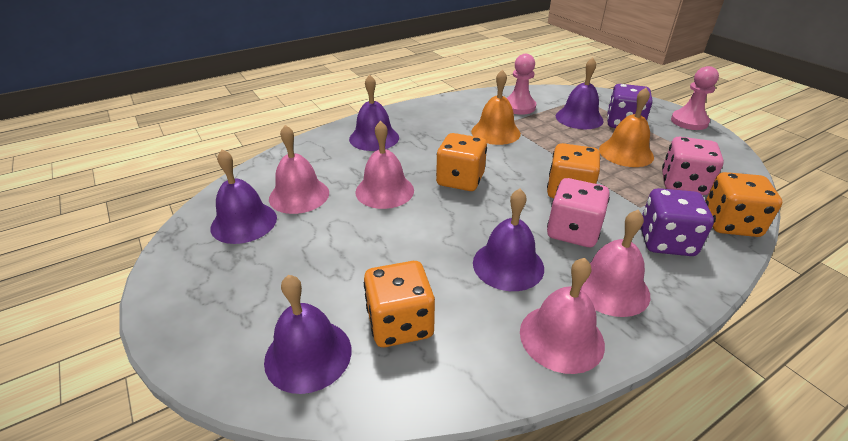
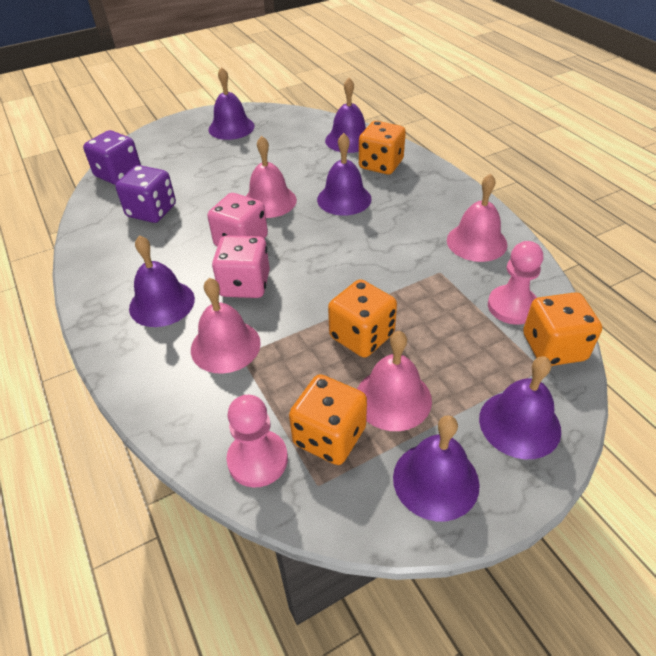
orange bell: [471,69,521,145] [599,88,654,167] = 2 -> none = 0
purple bell: [210,149,277,244] [264,275,352,394] [349,75,399,151] [473,189,544,291] [556,58,604,129] = 5 -> [129,235,195,327] [208,67,255,140] [317,133,371,216] [325,78,366,153] [393,415,480,521] [479,356,561,459] = 6

